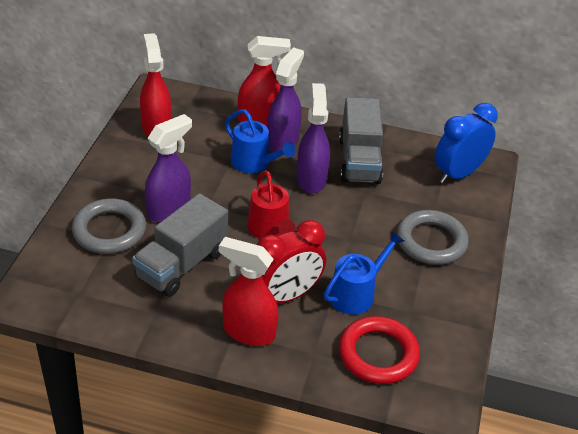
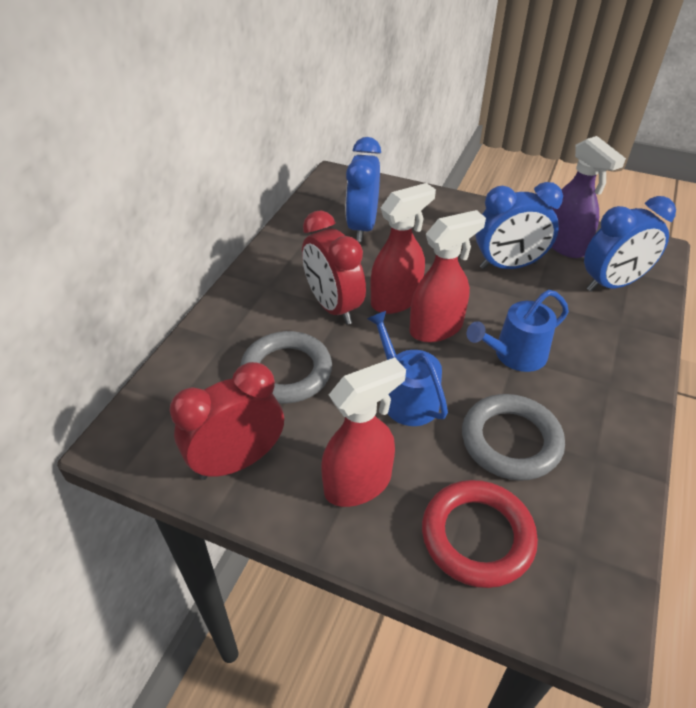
blue clock: [435,103,498,184] = 1 -> [345,137,381,242] [476,182,563,269] [584,196,676,292] = 3
grey truck: [132,193,228,297] [339,97,383,184] = 2 -> none = 0
purple spray bottle: [145,114,192,222] [267,47,304,152] [296,83,330,193] = 3 -> [551,136,626,258] = 1
red clock: [257,220,326,304] = 1 -> [169,362,284,480] [302,210,366,325] = 2
red watering can: [247,170,295,239] = 1 -> none = 0

